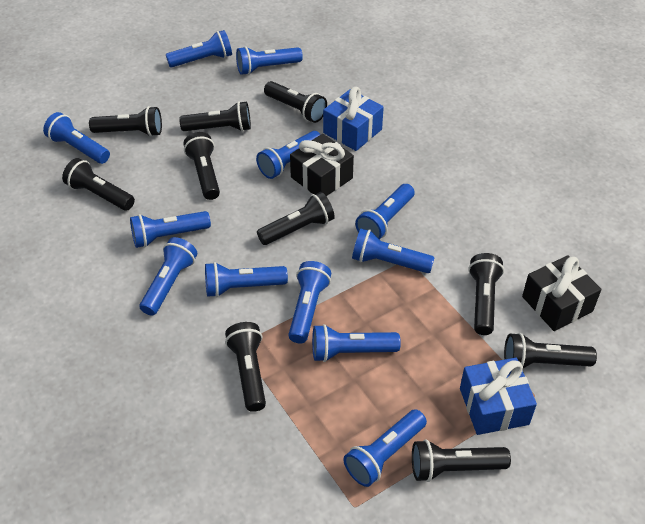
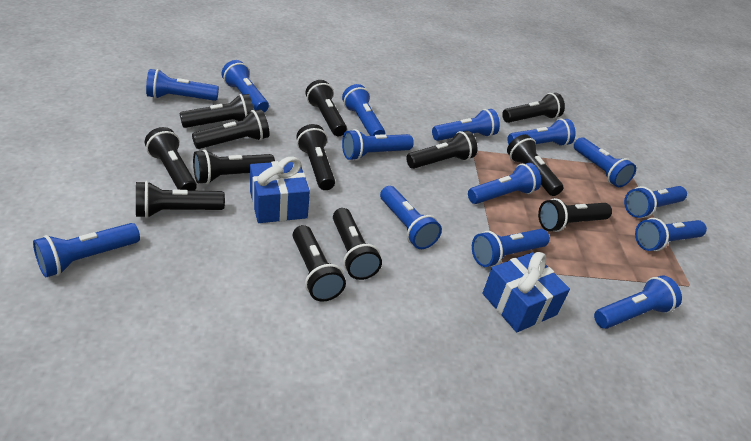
black flashlight: [62,158,135,211] [89,106,162,137] [179,101,251,131] [183,132,220,200] [225,322,266,412] [257,192,335,245] [264,81,327,123] [412,439,511,482] [468,253,504,335] [504,333,597,368] = 10 -> [136,181,225,218] [145,127,197,191] [179,94,254,128] [192,109,270,149] [193,150,275,184] [293,225,346,302] [296,124,335,190] [306,80,347,136] [333,208,382,280] [406,131,477,169] [502,93,565,123] [507,134,564,196] [538,198,612,232] = 13
black gift: [290,134,354,196] [522,255,601,331] = 2 -> none = 0
blue flashlight: [43,112,110,164] [130,211,211,248] [140,237,197,316] [166,30,232,67] [205,262,288,297] [236,46,303,75] [256,131,321,179] [288,261,331,344] [312,324,401,362] [343,409,427,487] [352,229,435,273] [355,184,415,240] = 12 -> [33,223,140,277] [146,69,219,101] [221,60,269,112] [342,84,385,136] [342,129,414,161] [380,186,442,249] [432,109,500,141] [468,163,541,204] [472,229,550,267] [507,119,576,146] [574,137,636,187] [594,276,682,329] [624,186,687,218] [635,218,707,251] = 14

